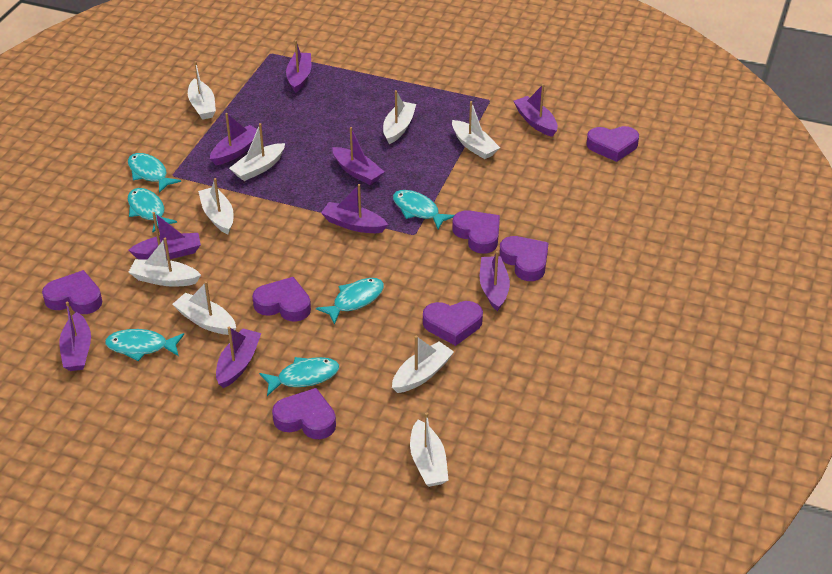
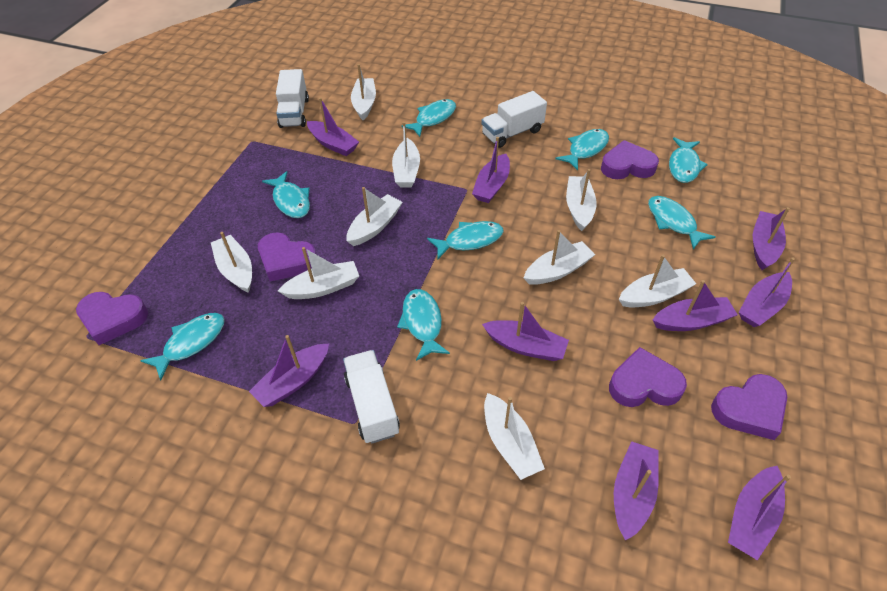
purple heart: [42,270,102,314] [252,277,311,322] [272,388,336,439] [423,301,483,346] [452,210,500,254] [499,236,548,281] [586,126,639,162] = 7 -> [76,292,148,345] [258,232,317,282] [601,140,659,179] [609,347,687,407] [711,374,787,440] = 5
turquoise fish: [105,329,184,361] [128,153,181,193] [128,188,177,233] [259,357,339,396] [316,278,384,325] [393,190,454,230] = 6 -> [140,313,225,381] [262,171,310,218] [397,289,450,361] [401,99,456,137] [427,221,504,259] [555,129,609,171] [648,196,716,249] [669,137,708,183] = 8
white truck: none = 0 -> [276,69,309,128] [343,350,400,444] [481,91,547,148] = 3

